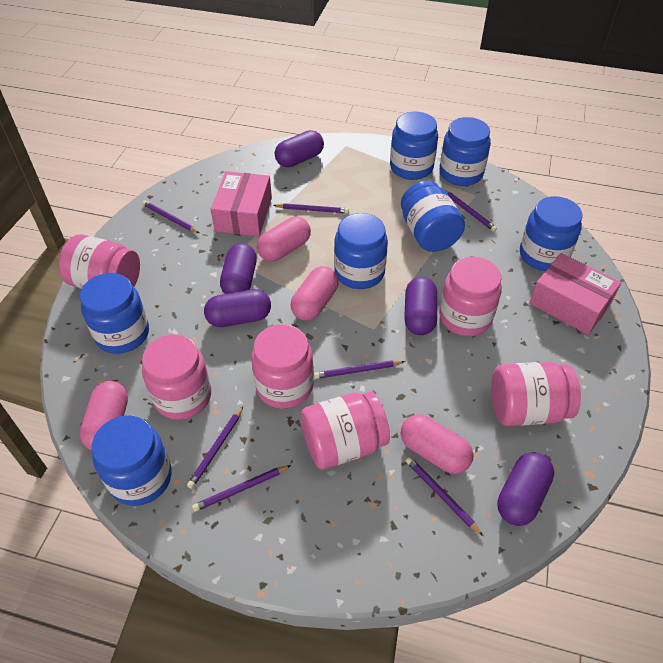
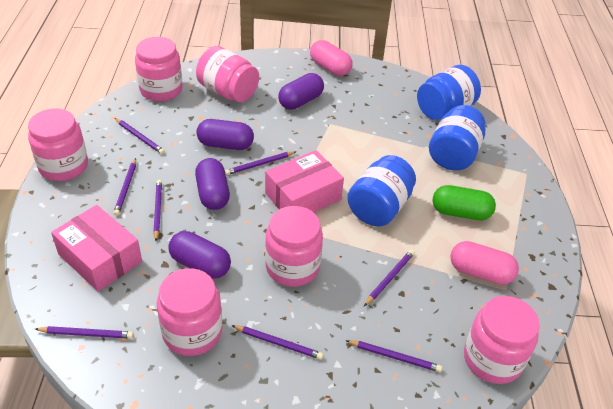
blue jar: [80,273,149,354] [92,415,172,506] [334,213,388,289] [390,112,438,180] [401,181,465,252] [440,117,491,186] [520,196,583,271] = 7 -> [347,155,416,227] [417,65,481,120] [429,105,486,171] = 3
green capsule: none = 0 -> [433,185,496,220] = 1
pink capsule: [80,381,128,450] [257,217,311,261] [291,266,339,321] [401,414,474,474] = 4 -> [310,40,353,76] [450,241,519,285] = 2
purple capsule: [204,289,271,327] [220,243,257,294] [275,130,324,167] [404,277,437,335] [497,452,554,526] = 5 -> [168,231,231,279] [195,158,230,210] [196,119,254,150] [278,73,324,110] = 4
purple pencil: [142,200,199,233] [187,406,243,489] [192,465,291,512] [274,203,349,213] [314,360,405,379] [406,457,483,536] [445,190,497,232] = 7 -> [35,326,134,339] [113,158,136,216] [115,118,165,154] [153,180,162,241] [225,151,295,175] [231,325,323,360] [345,340,442,372] [364,250,415,306] = 8

